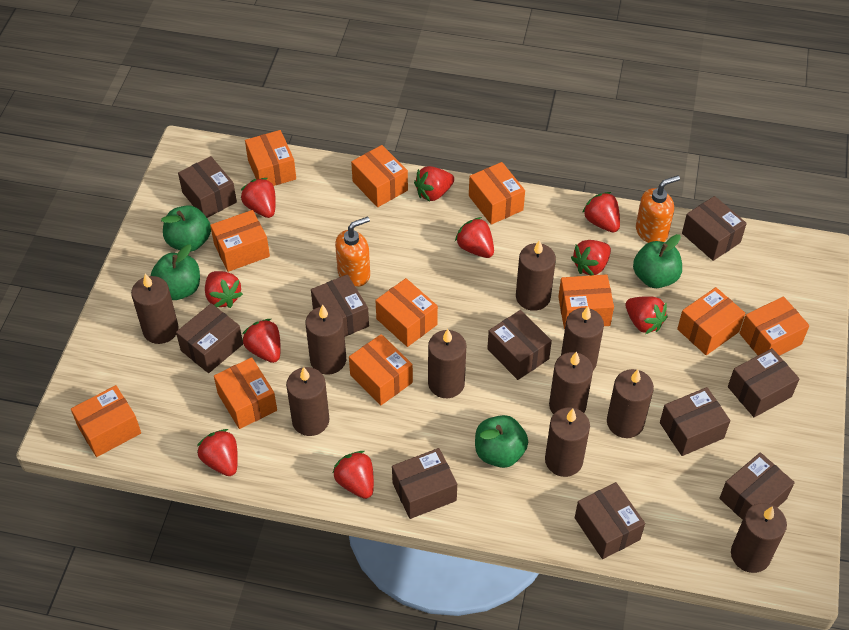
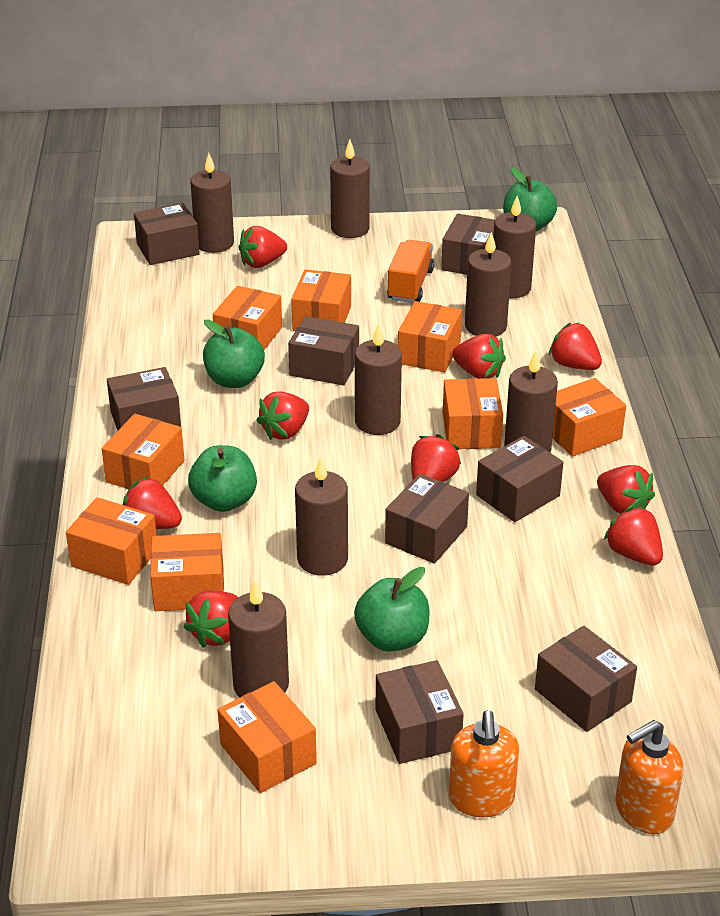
brown box: [176,303,243,373] [178,156,237,218] [311,274,369,336] [392,448,457,519] [487,310,552,380] [575,482,645,559] [660,387,730,456] [682,196,747,261] [719,452,795,520] [728,348,800,417] = 10 -> [107,367,181,430] [134,203,200,265] [288,316,359,386] [376,660,464,764] [385,473,469,564] [441,214,495,275] [476,436,563,522] [535,626,637,732] = 8
brown candle: [131,274,179,344] [286,367,330,436] [306,304,346,375] [428,329,466,398] [516,240,556,311] [545,408,590,477] [549,351,593,414] [561,306,604,370] [607,369,654,438] [731,503,787,573] = 10 -> [190,153,234,253] [228,580,289,697] [295,457,348,576] [330,139,370,238] [355,323,402,435] [465,232,511,337] [493,196,536,298] [504,350,558,453] = 8
orange box: [71,385,141,457] [210,210,270,272] [214,357,277,429] [245,130,296,186] [349,334,413,405] [351,145,408,207] [375,278,438,347] [469,162,525,225] [558,274,614,329] [677,287,745,355] [739,296,809,356] = 11 -> [66,497,157,585] [102,414,184,489] [150,533,224,611] [213,286,282,350] [218,681,317,793] [291,269,351,331] [398,301,462,372] [443,378,503,449] [553,378,626,457] = 9
orange truck: none = 0 -> [387,240,434,303] = 1
red strawberry: [197,429,238,476] [205,271,243,308] [240,178,276,218] [242,319,281,363] [332,451,374,499] [414,166,454,201] [455,217,494,258] [571,240,611,275] [582,192,620,232] [625,296,667,334] = 10 -> [123,476,182,529] [184,591,238,648] [238,226,287,268] [256,391,309,440] [411,434,461,482] [452,334,506,379] [549,323,602,370] [597,465,655,514] [604,507,663,565] = 9

